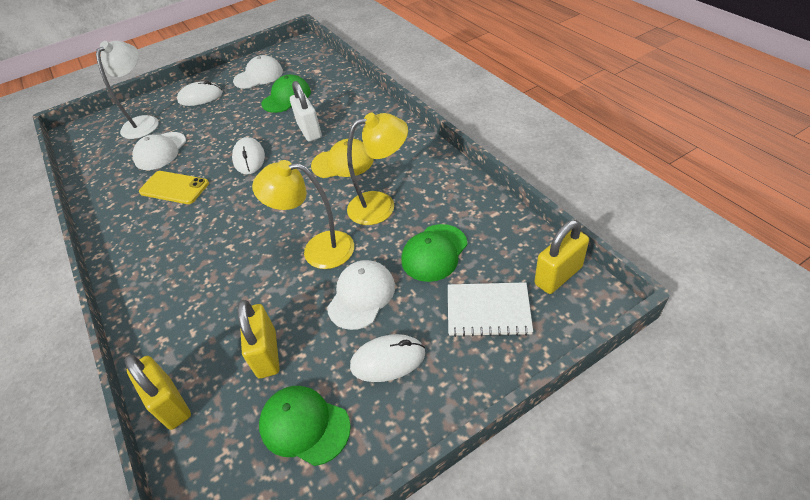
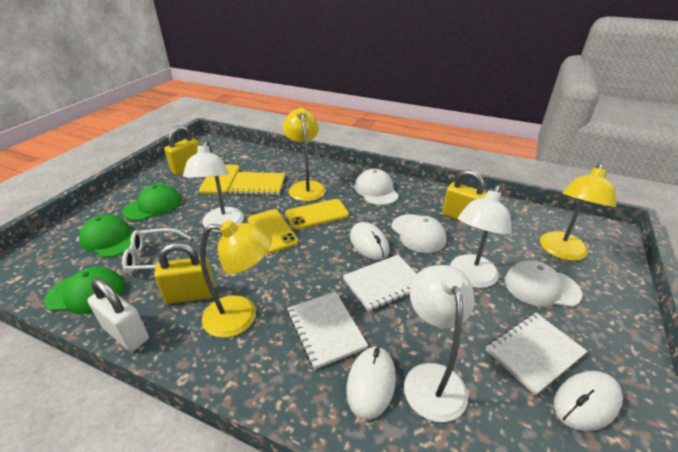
white glasses: none = 0 -> [122,228,191,274] = 1
white lamp: [96,41,159,139] = 1 -> [183,140,244,232] [404,265,475,422] [450,185,512,288] = 3
white notebook: [448,282,533,337] = 1 -> [287,292,368,369] [343,255,417,312] [486,313,588,395] = 3
yellow cap: [311,139,374,178] = 1 -> none = 0
yellow lamp: [252,160,354,269] [347,113,408,225] = 2 -> [200,220,272,338] [283,108,326,201] [540,163,616,261] = 3
yellow notebook: none = 0 -> [228,172,285,195] = 1
yellow phone: [139,171,209,204] = 1 -> [199,164,240,194] [248,209,298,253] [285,199,349,230] = 3

